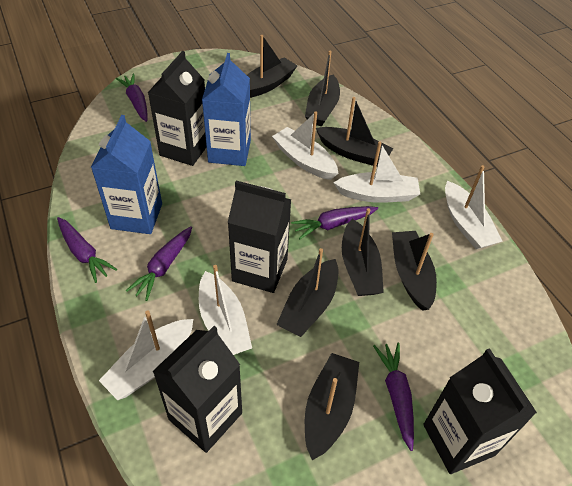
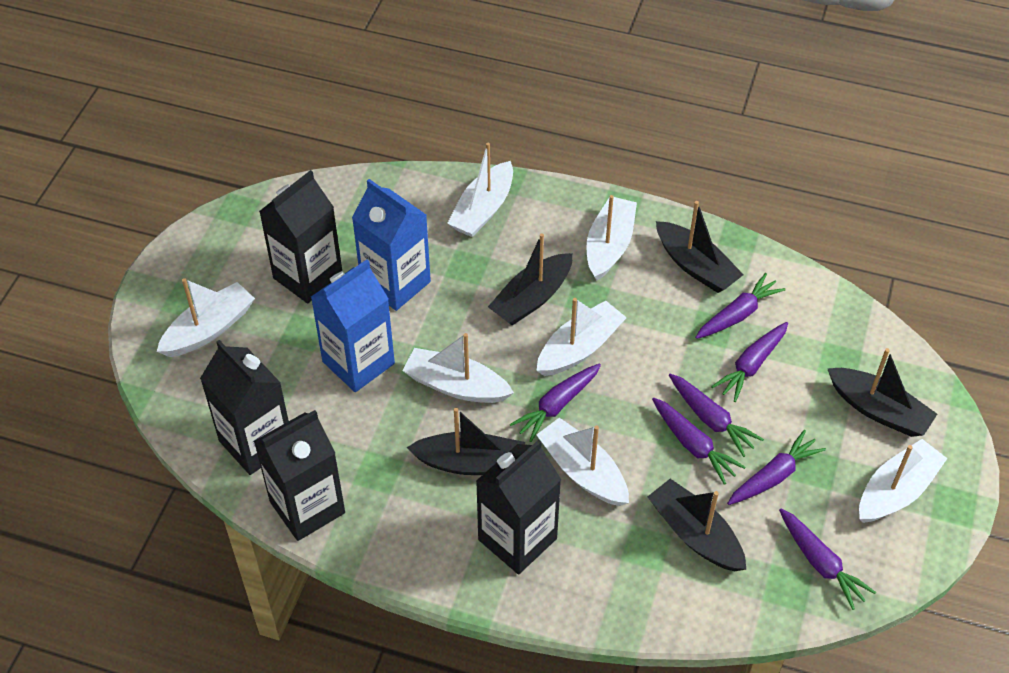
black boat: [247,35,297,98] [276,248,338,337] [305,51,340,126] [305,353,359,460] [316,97,393,167] [342,208,384,296] [392,231,437,311] = 7 -> [406,408,525,475] [488,233,572,325] [647,479,746,571] [656,201,744,293] [827,348,937,437] = 5
purple carrot: [57,217,117,283] [116,74,148,122] [126,226,192,301] [291,206,378,239] [373,343,414,451] = 5 -> [510,363,601,442] [652,398,746,485] [669,374,764,457] [695,273,786,339] [711,322,788,402] [727,430,826,505] [779,509,876,610] = 7
white boat: [99,310,193,400] [199,265,252,355] [272,112,338,180] [334,142,420,203] [445,165,503,249] = 5 -> [157,278,255,357] [402,333,514,403] [447,143,513,237] [537,298,627,376] [537,418,629,506] [586,195,637,281] [859,439,948,523] = 7

